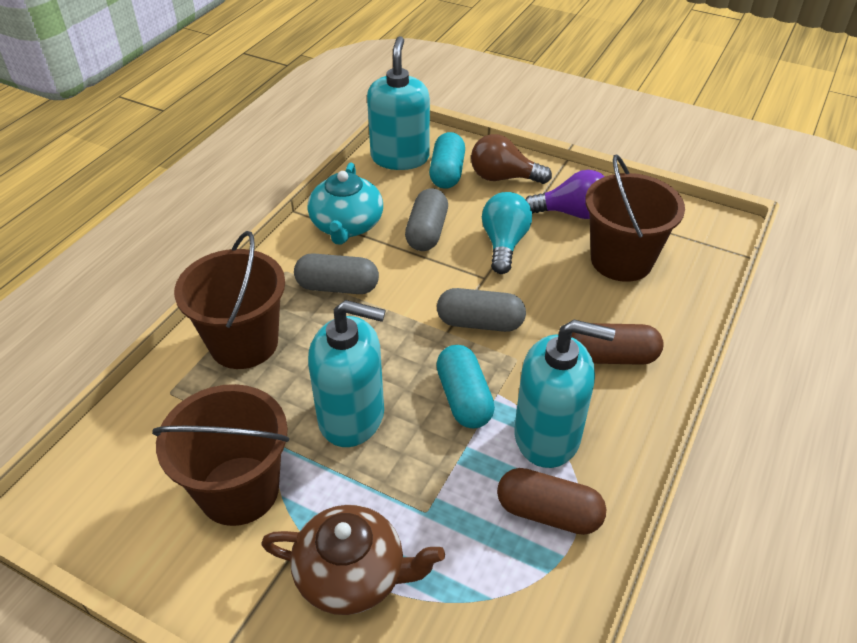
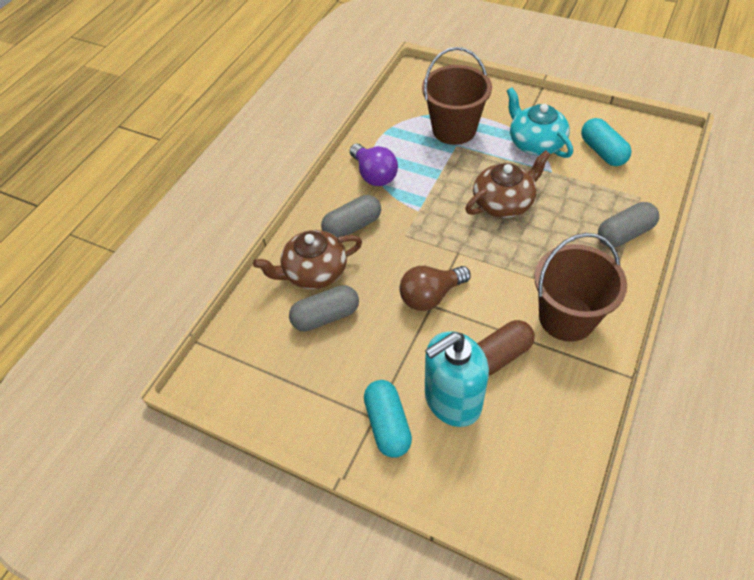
brown bucket: [152,384,289,526] [174,231,285,369] [585,155,685,282] = 3 -> [422,47,492,145] [534,233,627,342] = 2
brown capsule: [497,468,606,535] [571,323,664,365] = 2 -> [477,320,535,375] = 1
brown teapot: [261,505,445,615] = 1 -> [253,230,362,289] [465,150,551,218] = 2
turquoise light bulb: [482,192,532,274] = 1 -> none = 0
turquoise soap dispenser: [308,300,386,447] [367,36,430,170] [514,320,615,468] = 3 -> [425,331,489,427] = 1

